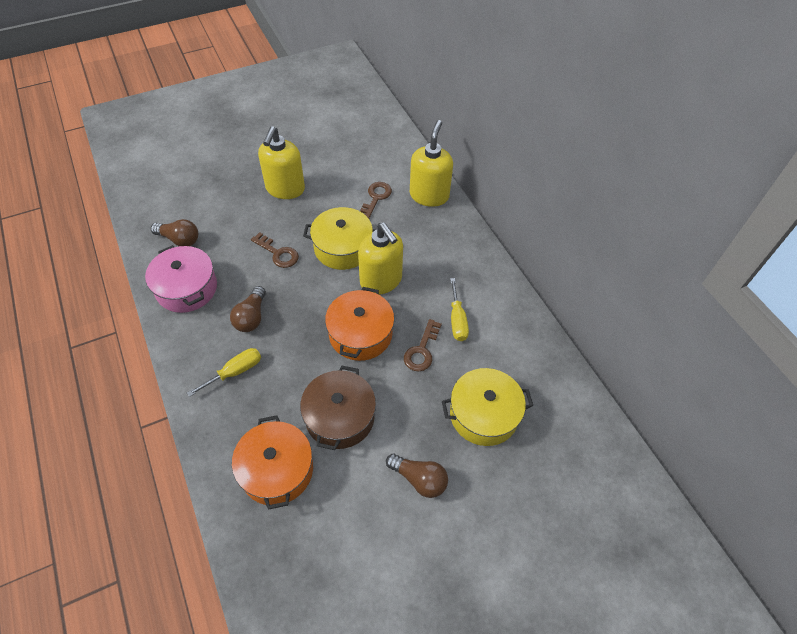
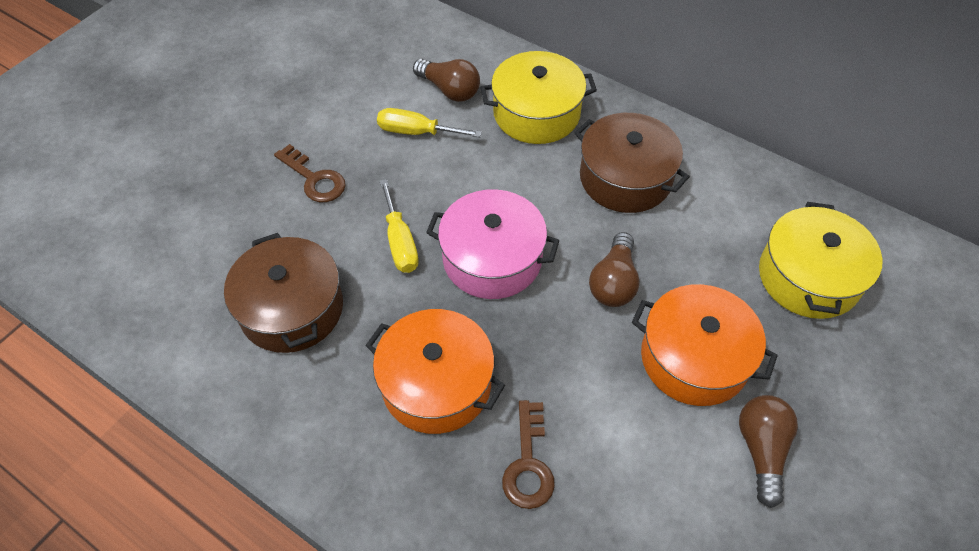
brown key: [251,232,299,268] [360,182,392,219] [404,319,442,371] = 3 -> [274,144,346,202] [502,400,555,509] = 2
brown pot: [300,366,376,450] = 1 -> [224,233,343,353] [575,113,690,213] = 2
yellow soap dispenser: [258,126,305,199] [358,222,403,295] [410,120,453,207] = 3 -> none = 0

